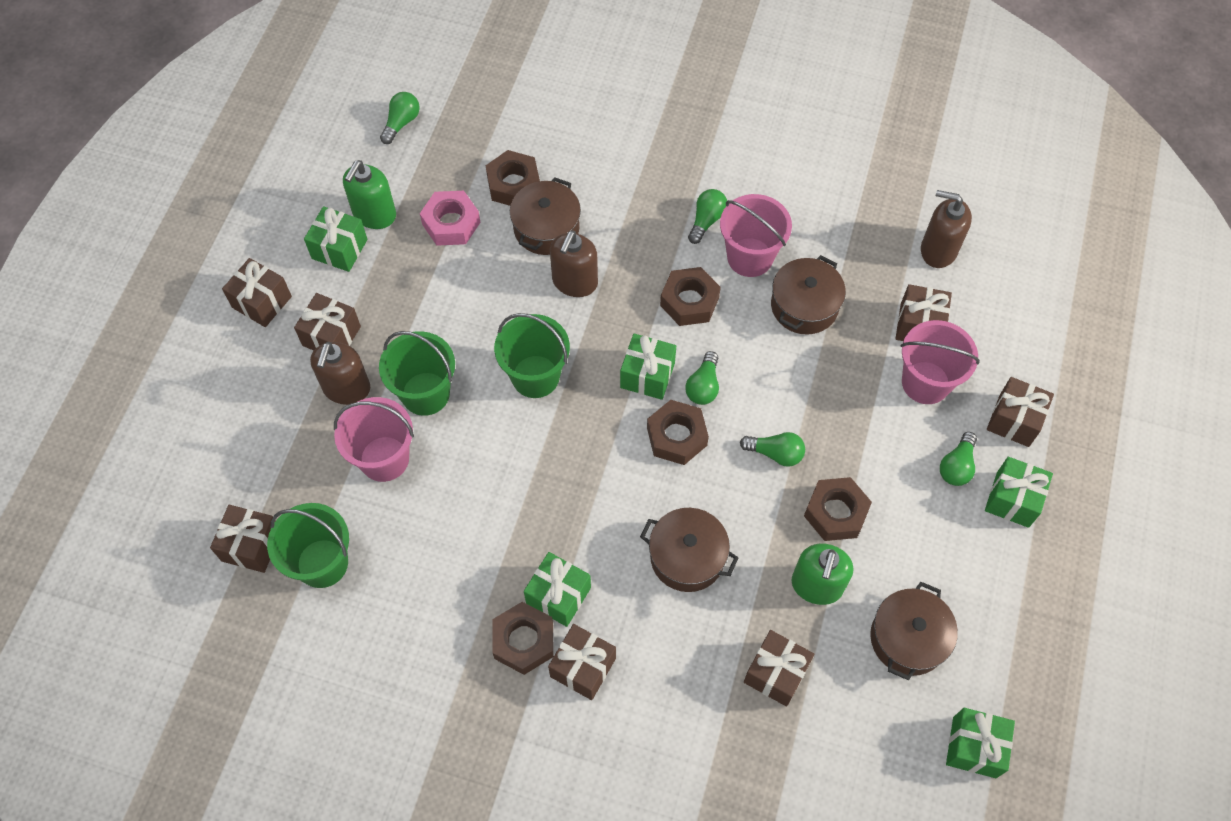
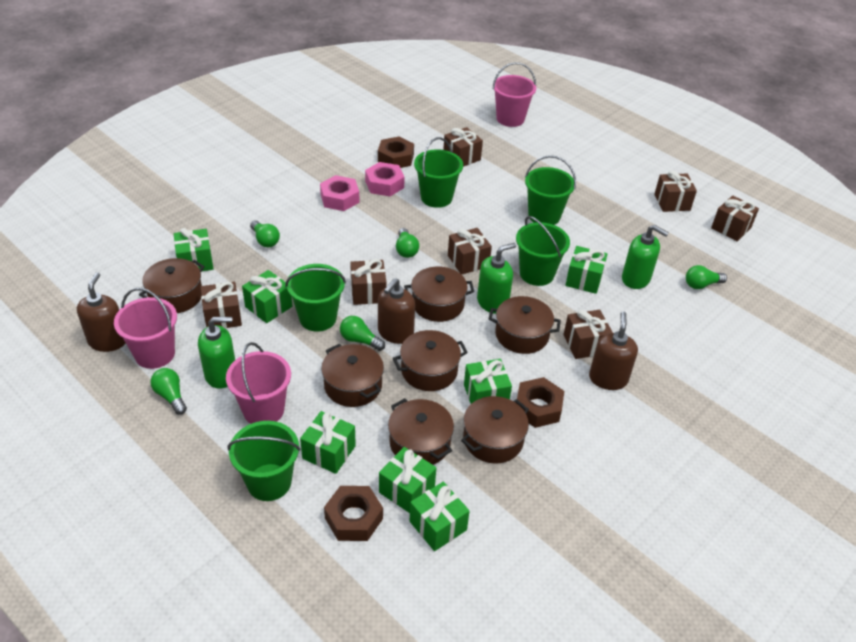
brown nut: [486,150,540,206] [492,602,554,675] [647,400,709,465] [660,267,721,326] [804,477,872,541] = 5 -> [324,486,383,541] [378,137,414,168] [517,377,564,428] = 3
brown pot: [510,177,581,255] [640,508,738,592] [771,255,846,335] [870,582,958,680] = 4 -> [139,258,205,313] [321,344,384,407] [388,398,454,465] [393,330,468,391] [404,267,474,322] [461,396,529,463] [489,296,561,354] = 7
green bucket: [267,503,349,588] [379,331,455,416] [494,313,570,398] = 3 -> [227,421,300,501] [285,264,346,332] [414,137,463,208] [516,216,570,286] [525,155,576,225] = 5
green gift: [304,206,368,272] [524,552,591,627] [620,334,676,400] [946,708,1015,778] [985,457,1053,528] = 5 -> [174,228,213,271] [242,270,292,323] [300,411,356,474] [379,447,436,513] [409,482,470,551] [464,359,512,404] [565,246,607,294] = 7
green soap dispenser: [343,160,396,229] [791,543,853,605] = 2 -> [198,317,235,389] [477,243,516,314] [622,225,669,289] = 3
pink nut: [420,191,480,246] = 1 -> [320,175,359,211] [365,162,405,196] = 2

